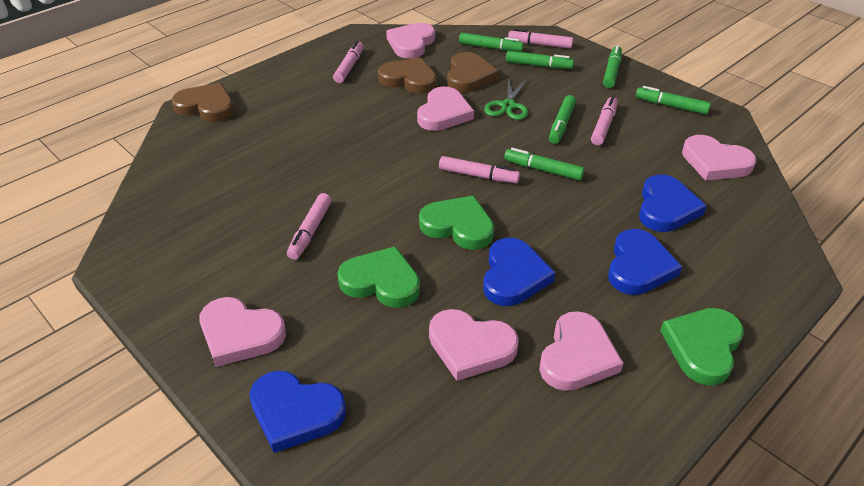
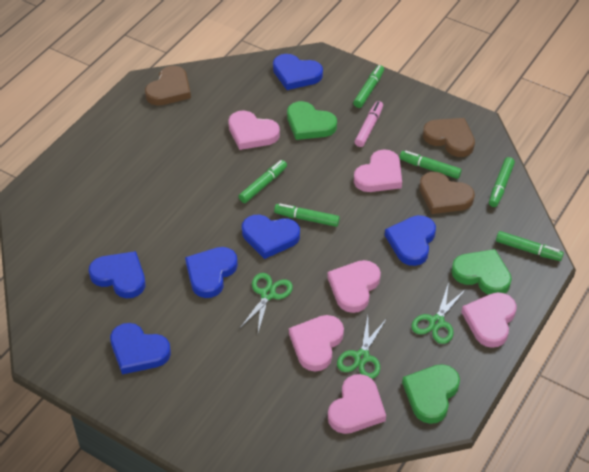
blue heart: [250,371,346,453] [483,238,555,306] [608,229,682,295] [639,174,707,232] = 4 -> [89,251,145,298] [110,323,171,374] [185,247,238,298] [242,215,300,259] [273,54,323,90] [385,215,436,266] = 6
green scissors: [484,77,528,120] = 1 -> [239,273,293,333] [337,316,387,379] [411,282,466,344] = 3
pink marker: [287,193,332,260] [333,41,364,83] [439,156,520,183] [508,29,573,49] [591,96,618,145] = 5 -> [355,101,383,147] = 1

